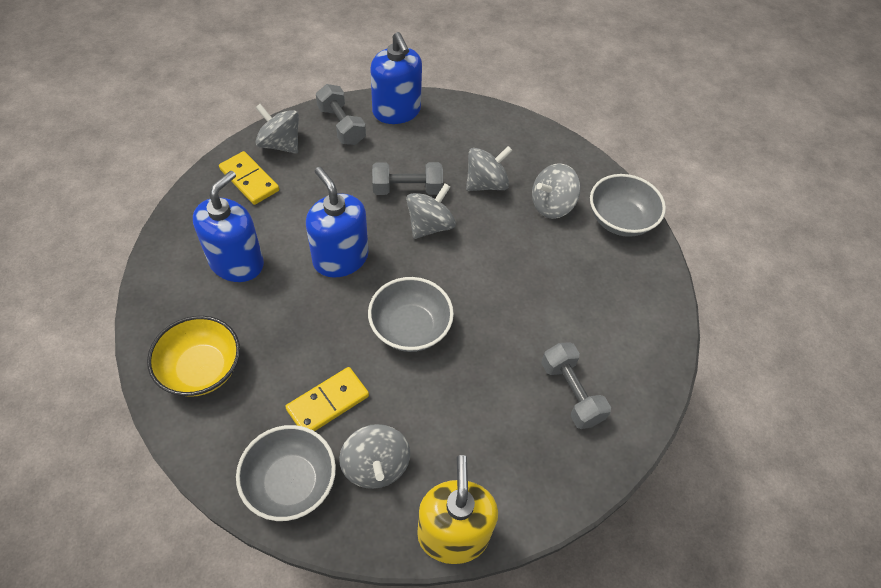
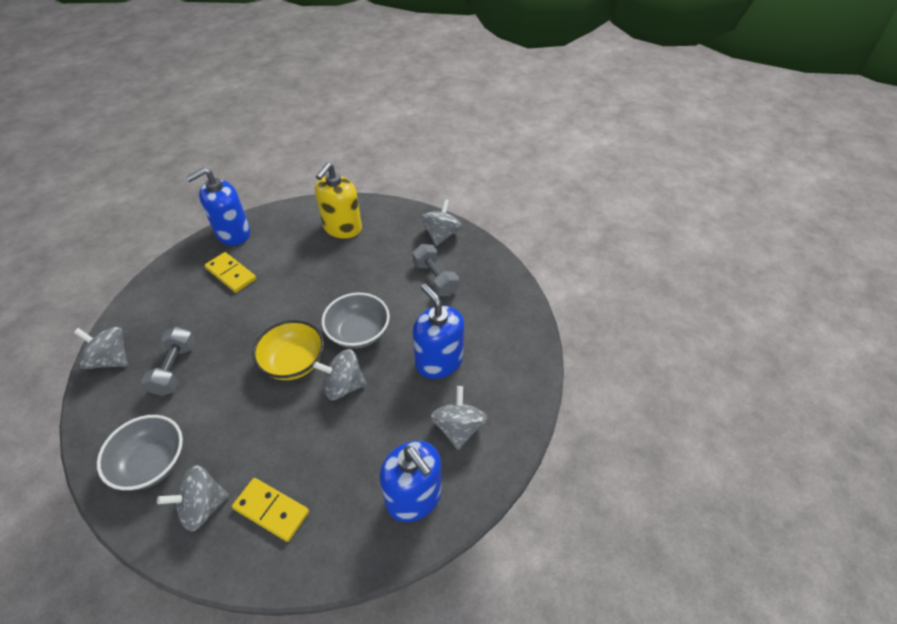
grey bowl: [236,425,336,521] [368,277,454,352] [590,174,666,237] = 3 -> [97,415,183,490] [322,293,390,349] = 2
grey dumbbell: [316,84,366,145] [372,162,443,195] [541,342,611,429] = 3 -> [141,327,196,396] [412,244,459,296] = 2

